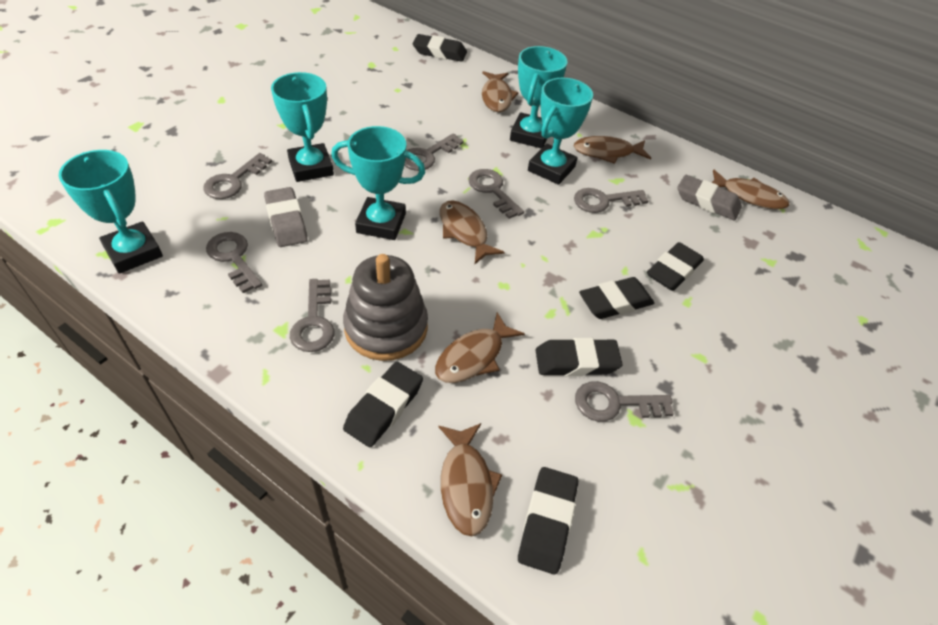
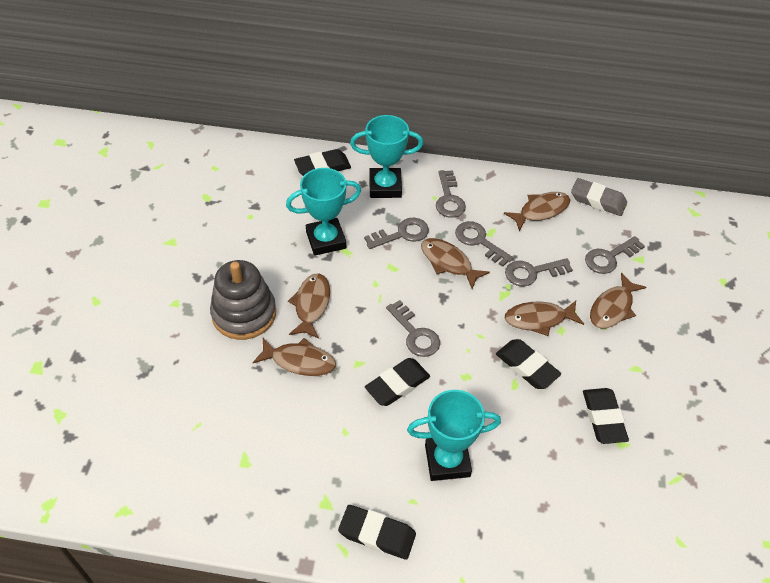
black eraser: [343,362,423,447] [413,34,467,62] [518,467,578,574] [536,338,623,376] [579,277,654,319] [647,242,704,291] = 6 -> [294,149,351,176] [338,505,416,560] [365,358,430,406] [496,339,561,389] [583,388,629,444] = 5
grey eraser: [264,187,308,247] [677,174,742,220] = 2 -> [571,178,627,216] = 1
grey key: [203,153,272,199] [206,232,262,293] [290,279,335,352] [404,134,464,171] [468,169,524,219] [574,188,648,213] [575,381,674,422] = 7 -> [364,218,429,249] [386,300,440,357] [436,170,466,218] [455,221,513,267] [505,258,573,286] [585,236,645,274] = 6
turquoise trophy: [59,150,163,274] [271,72,334,182] [331,126,425,240] [510,46,568,148] [528,78,593,185] = 5 -> [286,168,361,256] [350,115,423,198] [407,390,501,481] = 3

